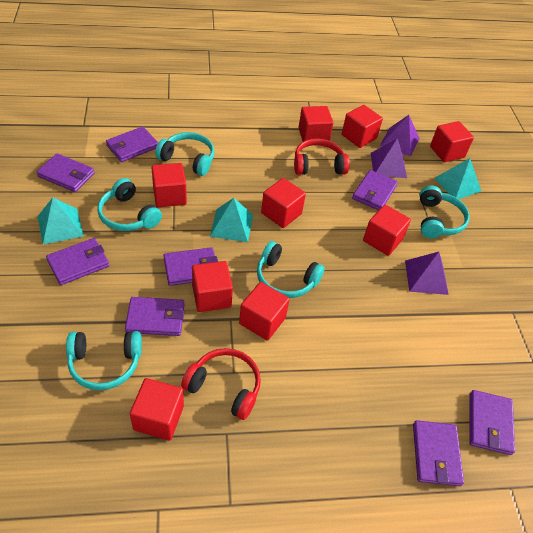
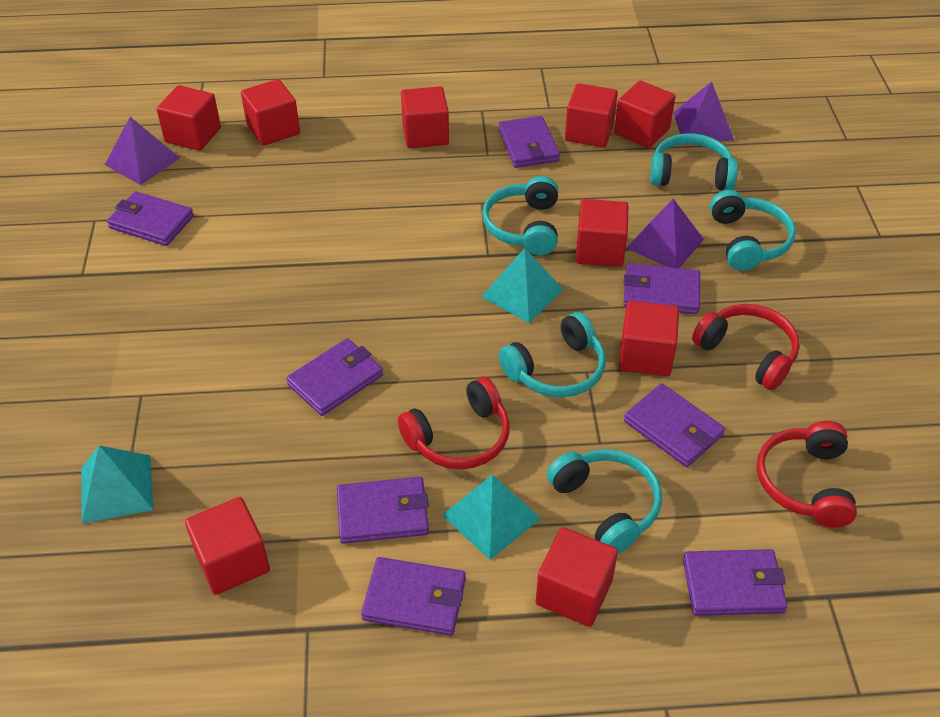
red headphones: [181,348,261,420] [294,138,350,175] = 2 -> [398,377,510,469] [692,304,800,390] [756,421,857,528] = 3

